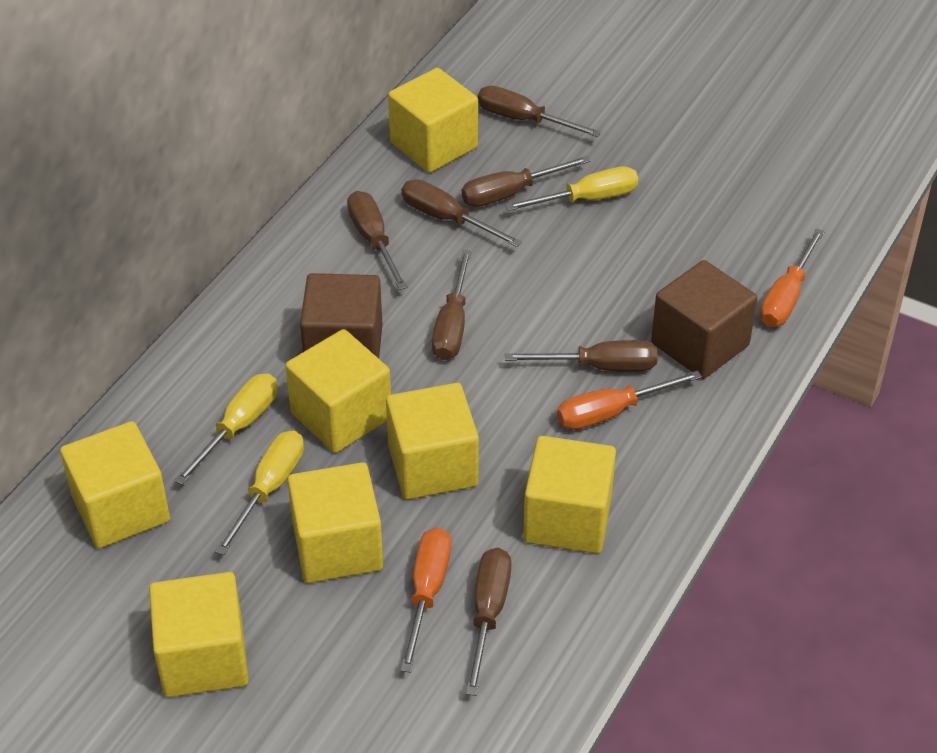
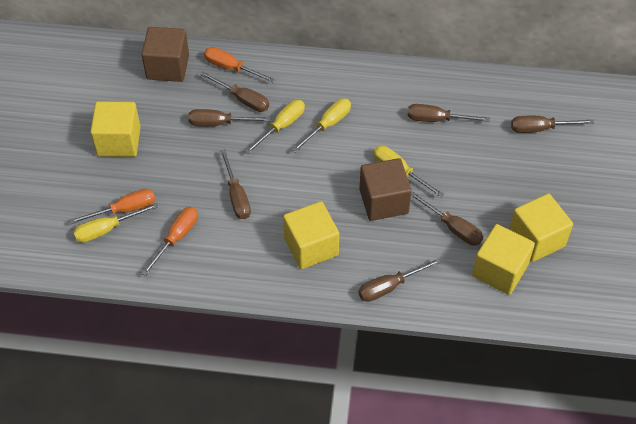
yellow cube: [60,421,170,548] [149,572,249,697] [285,329,391,453] [288,462,383,583] [386,383,479,499] [388,68,478,173] [523,436,616,554] = 7 -> [90,101,141,157] [283,201,339,269] [472,224,535,295] [509,193,573,262] = 4
yellow screwdriver: [174,373,278,485] [215,430,304,555] [505,167,638,211] = 3 -> [73,203,158,243] [245,100,305,154] [292,99,351,152] [373,146,443,197] = 4

